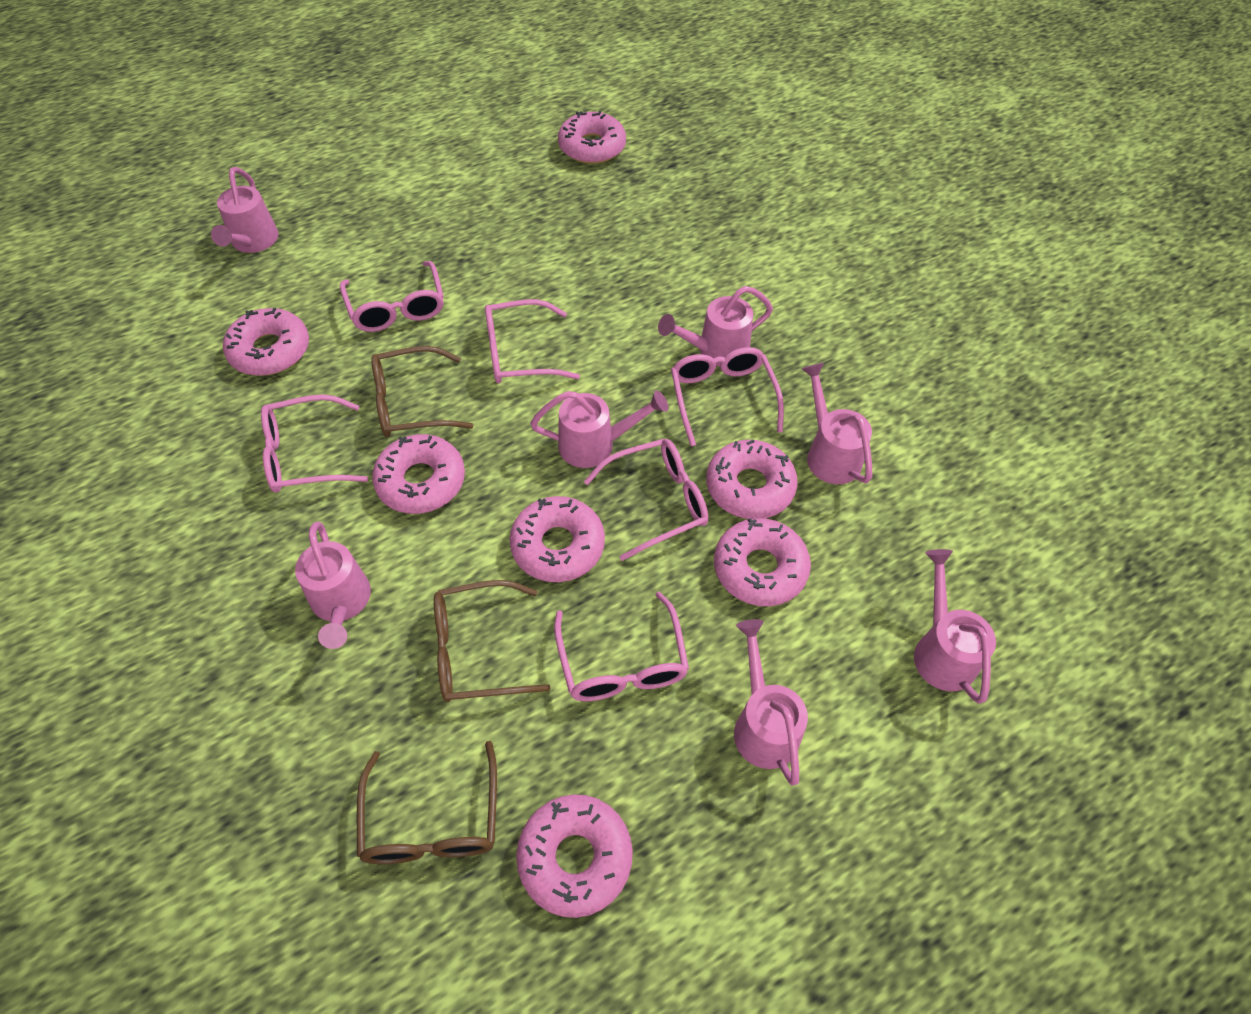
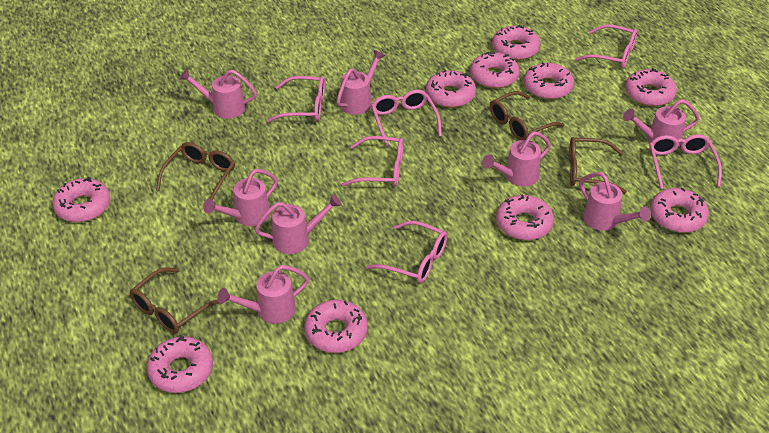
brown glasses: [357,741,497,864] [371,346,473,437] [434,580,550,702] = 3 -> [130,268,219,333] [156,142,235,200] [490,91,565,140] [569,137,627,194] = 4
pink donut: [223,308,309,376] [372,434,465,514] [509,496,605,582] [516,794,633,918] [558,111,626,164] [706,440,798,519] [714,518,811,606] = 7 -> [52,177,111,222] [147,335,213,393] [304,300,368,353] [426,70,476,108] [470,52,520,88] [492,24,540,60] [496,194,554,240] [524,62,574,100] [625,68,677,106] [650,188,709,233] = 10
pink watering can: [211,167,278,253] [295,522,371,649] [530,390,668,468] [658,286,773,366] [734,619,808,786] [802,363,872,484] [914,549,996,704] = 7 -> [179,69,257,119] [203,169,278,226] [217,265,309,324] [255,194,342,254] [337,50,385,115] [482,131,551,187] [579,172,651,231] [623,99,700,149] = 8

